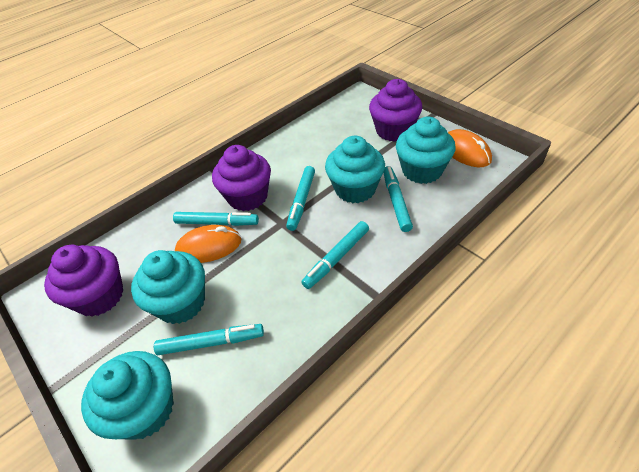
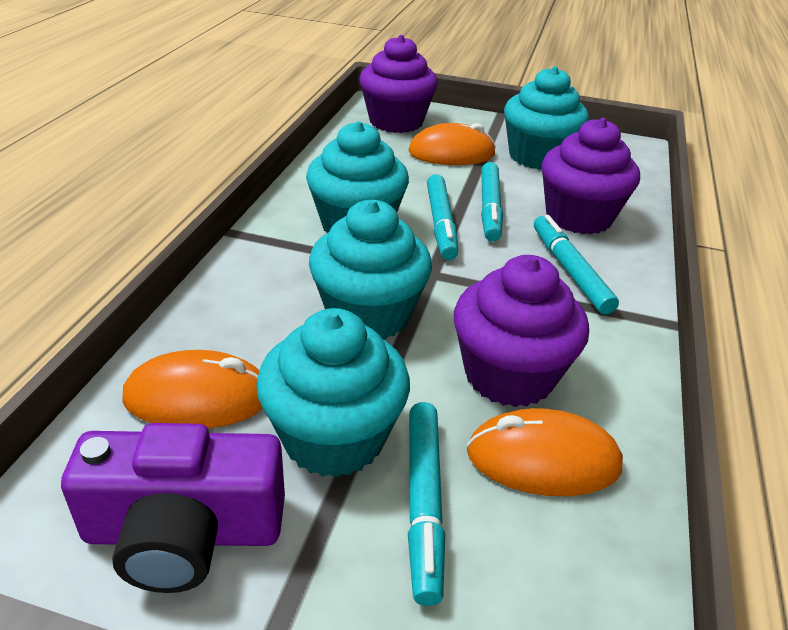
orange mouse: [175,225,242,263] [448,129,492,167] = 2 -> [122,350,263,428] [408,123,496,165] [467,408,623,496] = 3
purple camera: none = 0 -> [61,423,285,593] = 1
turquoise marker: [154,324,264,355] [173,212,259,226] [286,166,315,231] [301,221,369,289] [383,166,413,232] = 5 -> [408,402,445,606] [427,174,458,260] [481,162,503,242] [534,215,619,315] = 4

